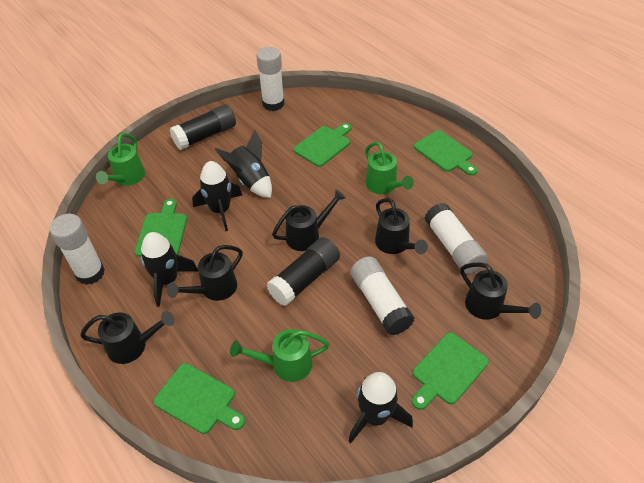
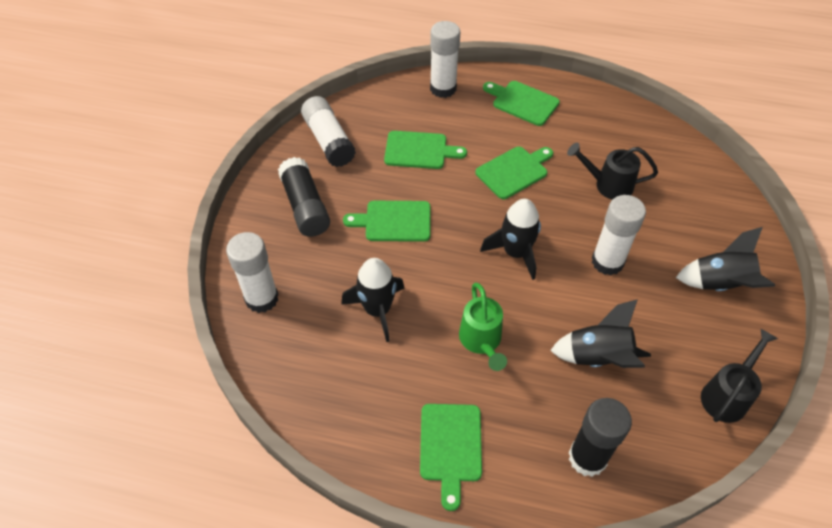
black watering can: [80,311,175,364] [167,245,243,301] [272,189,346,251] [375,198,428,254] [460,263,541,320] = 5 -> [567,143,658,200] [701,328,778,423] = 2
green watering can: [96,133,145,186] [230,329,329,382] [365,142,414,194] = 3 -> [459,283,507,371] = 1

